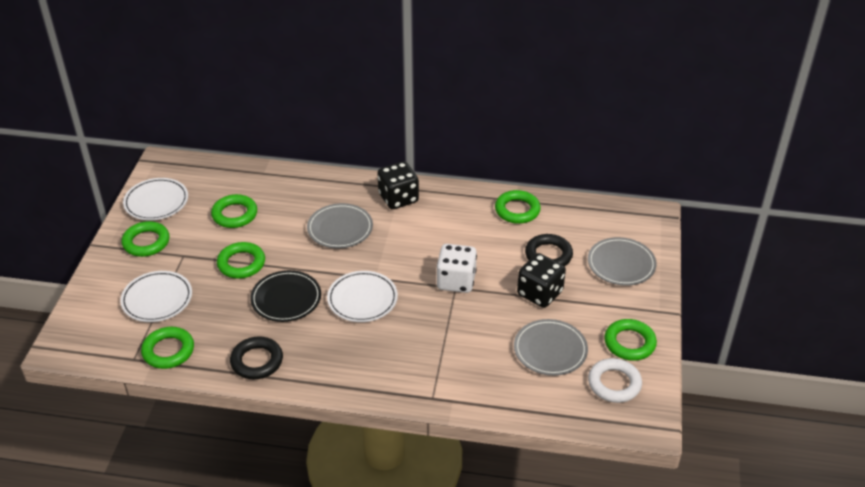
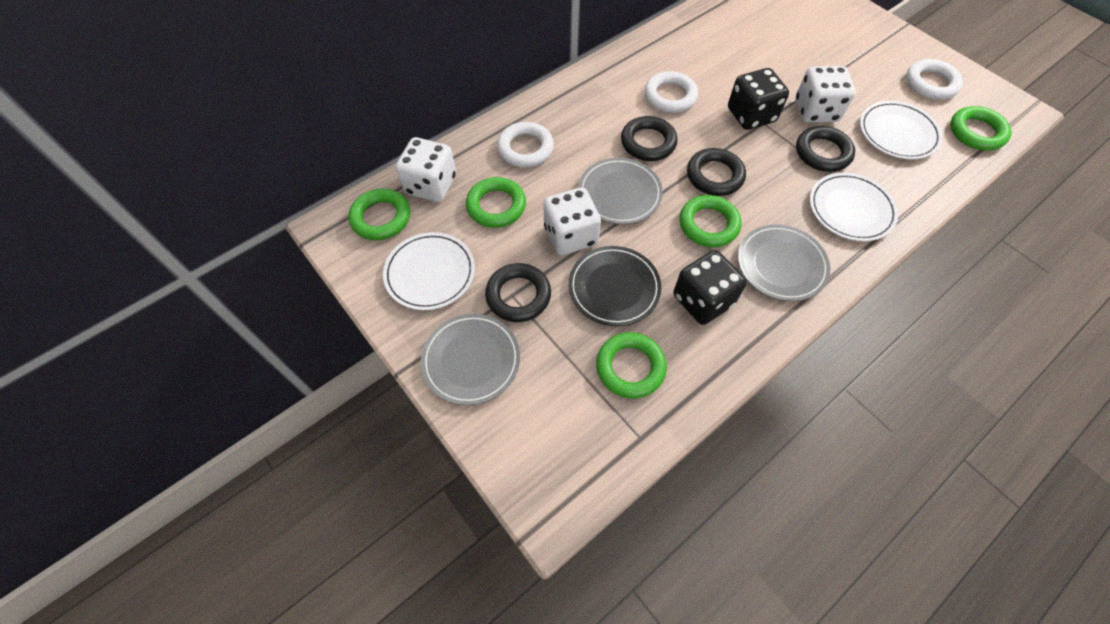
black ring: [230,336,283,379] [525,234,573,266] = 2 -> [485,263,551,322] [621,116,678,161] [687,148,746,196] [796,126,855,172] = 4
green ring: [121,221,170,257] [141,327,194,369] [211,194,257,228] [217,242,265,279] [495,190,541,224] [604,319,657,361] = 6 -> [348,189,410,240] [466,177,526,228] [596,332,667,398] [679,195,741,247] [950,106,1012,151] = 5
white dice: [436,244,477,293] = 1 -> [396,137,456,202] [543,187,601,255] [796,66,856,123] = 3
white ring: [588,358,642,403] = 1 -> [497,122,554,167] [645,71,698,113] [906,59,963,100] = 3

